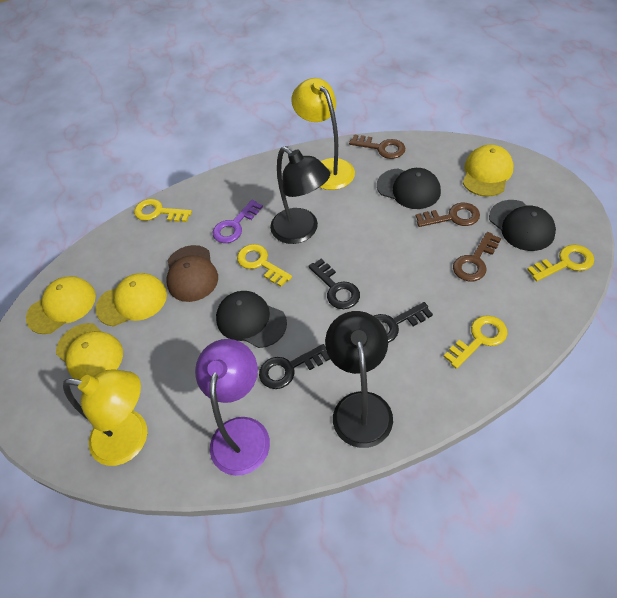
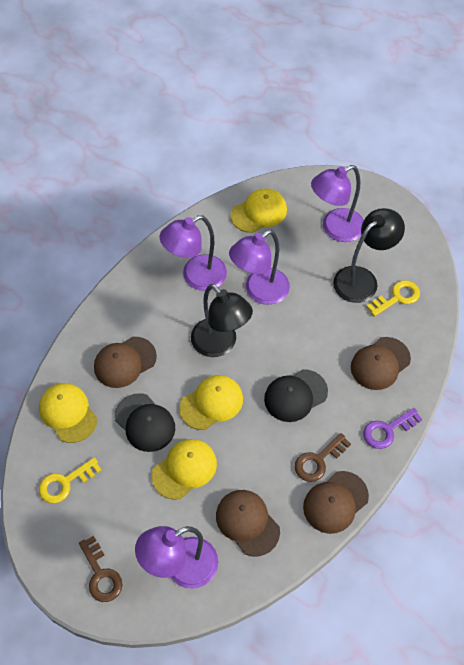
black cap: [216,291,287,348] [377,168,441,209] [489,200,556,251] = 3 -> [114,393,175,452] [264,369,328,422] = 2
black key: [259,344,330,389] [308,259,360,309] [374,302,433,343] = 3 -> none = 0
brown cap: [166,245,218,302] = 1 -> [94,337,157,388] [216,490,280,556] [303,471,369,534] [351,337,411,390] = 4
brown key: [349,134,405,159] [416,203,480,227] [453,232,501,281] = 3 -> [79,536,123,602] [295,433,351,482] = 2
purple lamp: [195,339,270,476] = 1 -> [135,526,218,589] [160,215,227,291] [229,230,290,305] [311,165,364,242] = 4
yellow key: [134,199,192,222] [237,244,292,287] [444,315,508,369] [527,244,594,281] = 4 -> [39,457,102,503] [366,280,420,317] = 2
yellow lamp: [63,370,147,466] [291,78,355,190] = 2 -> none = 0

